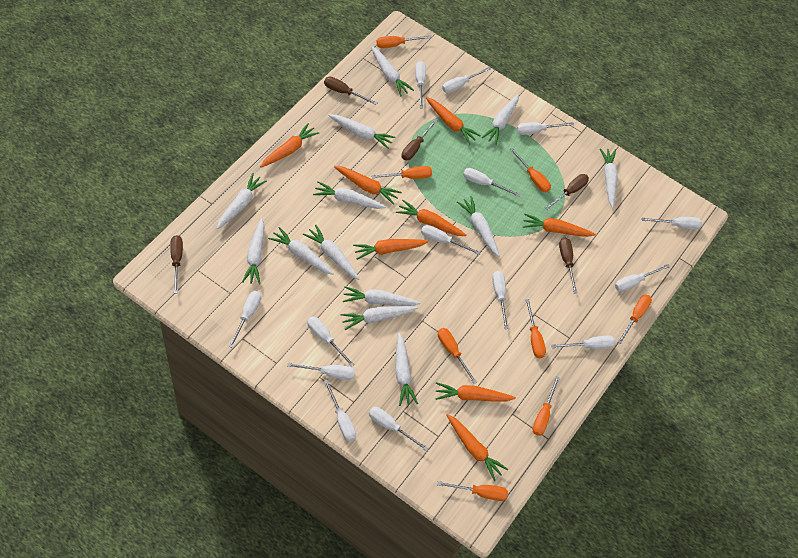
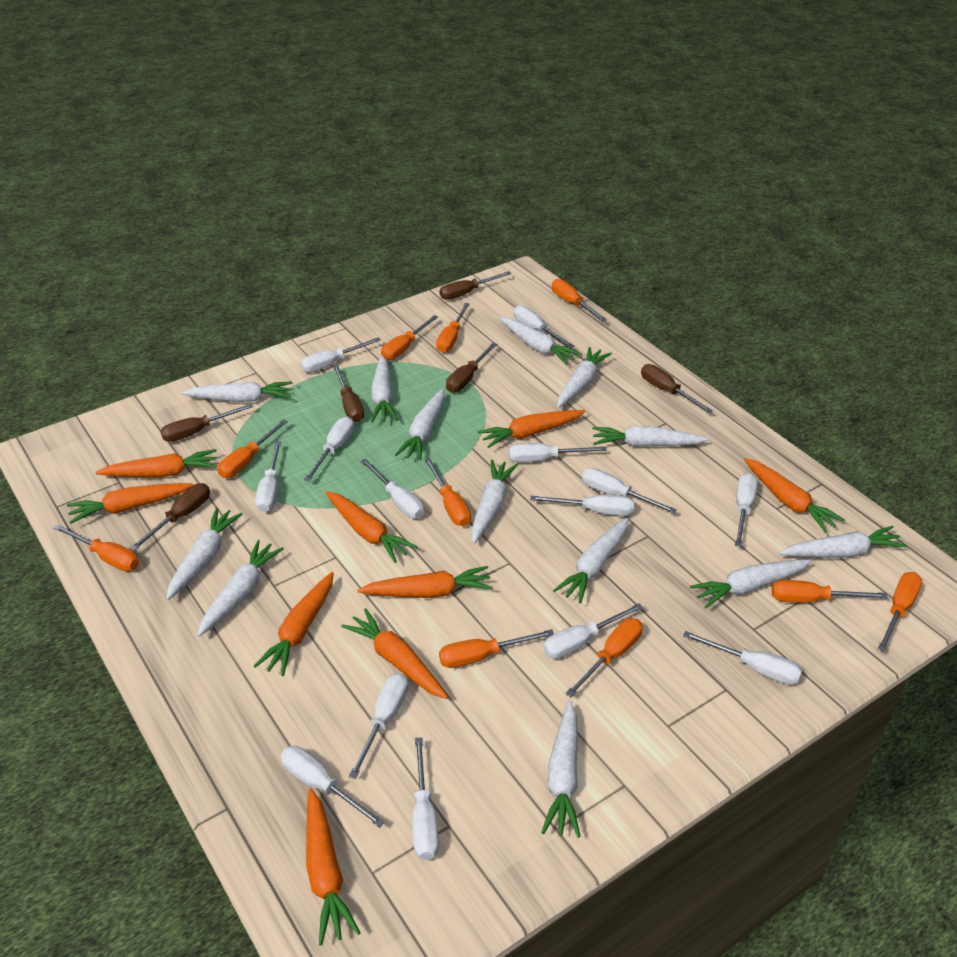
brown screwdriver: [170,235,183,293] [324,76,377,105] [402,119,438,160] [545,174,589,210] [559,238,577,294] = 5 -> [130,483,210,551] [160,404,253,442] [333,365,364,422] [439,271,512,300] [446,342,497,393] [641,364,713,413] = 6
orange carrot: [260,123,319,168] [334,166,402,205] [353,239,428,260] [396,200,467,236] [426,97,481,145] [435,382,516,401] [446,414,508,481] [523,213,596,237] = 8 -> [67,483,193,524] [95,449,217,477] [254,572,334,676] [306,788,361,946] [325,491,417,563] [341,608,448,699] [358,566,492,598] [478,410,585,448] [744,458,845,533] = 9
orange screwdriver: [371,166,432,179] [376,35,432,48] [437,481,508,501] [438,328,477,384] [510,148,551,192] [525,299,546,358] [532,376,560,436] [618,294,652,344] = 8 -> [53,524,139,571] [218,419,288,478] [381,315,438,361] [424,458,471,526] [436,303,470,353] [439,629,554,668] [552,279,607,321] [565,618,643,697] [772,580,888,603] [878,572,922,652] = 10

